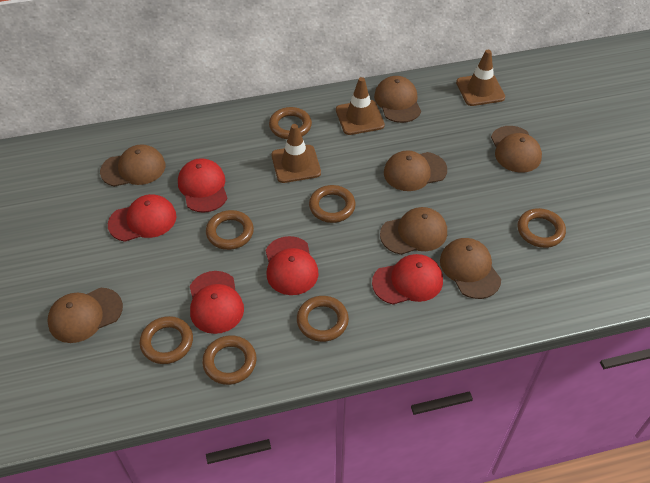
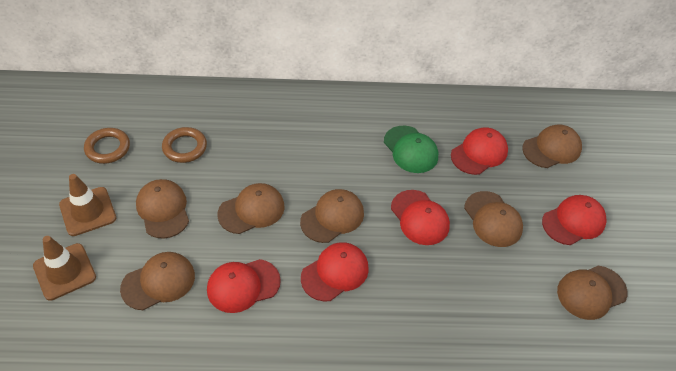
brown ring: [140,316,193,364] [202,335,257,385] [206,210,254,250] [269,107,312,139] [297,296,349,342] [309,185,356,223] [518,208,566,248] = 7 -> [84,128,130,164] [162,127,207,163] = 2
brown traffic cone: [271,124,321,183] [336,77,385,135] [456,50,505,106] = 3 -> [33,236,96,301] [59,174,116,236] = 2
green cap: none = 0 -> [384,126,438,173] = 1

